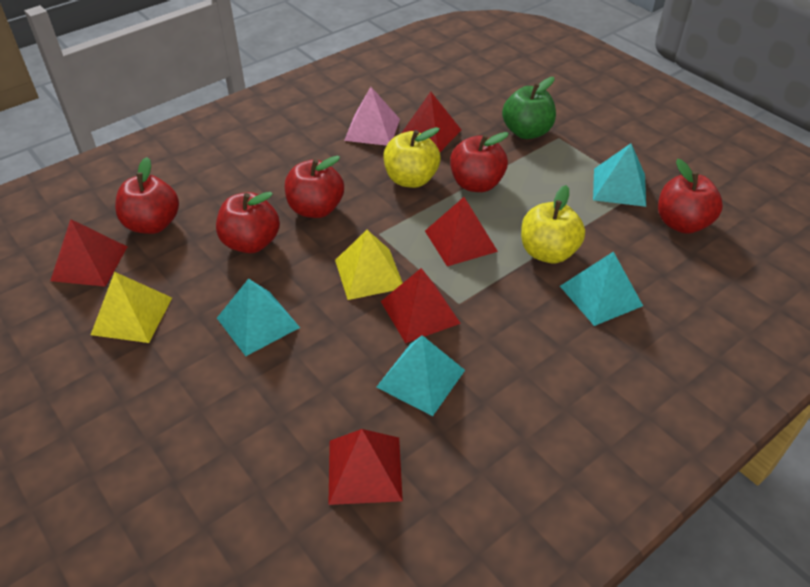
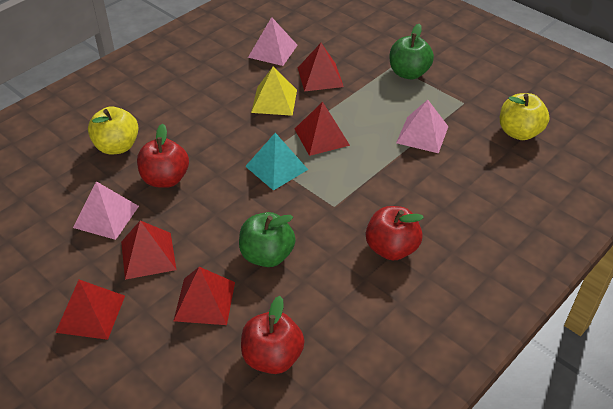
green apple: [502,77,556,139] = 1 -> [239,212,296,267] [390,24,434,79] = 2
pink pyramid: [344,87,400,146] = 1 -> [73,181,139,240] [248,17,298,66] [396,100,449,153] = 3
red apple: [115,157,179,234] [216,192,280,253] [285,156,344,218] [450,132,509,192] [658,159,723,234] = 5 -> [137,123,189,188] [241,296,305,374] [366,206,424,260] = 3
turquoise pyramid: [217,278,300,356] [376,335,465,416] [560,252,643,326] [593,143,646,207] = 4 -> [245,133,308,191] = 1
yellow pyramid: [91,272,172,343] [335,230,403,300] = 2 -> [251,66,297,116] = 1

